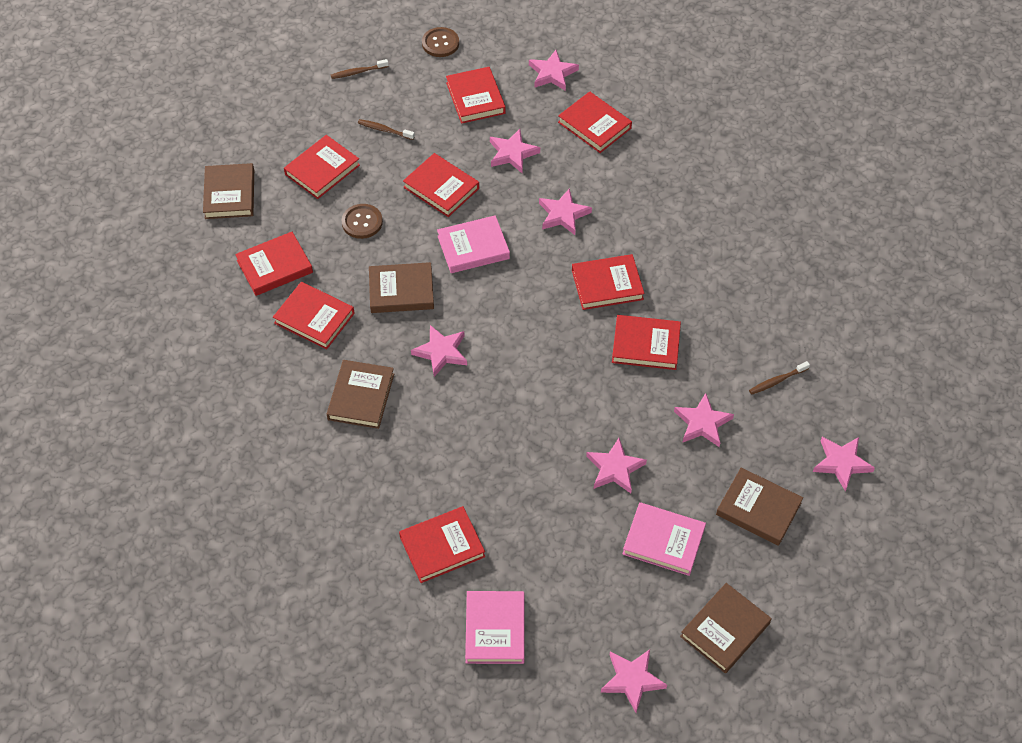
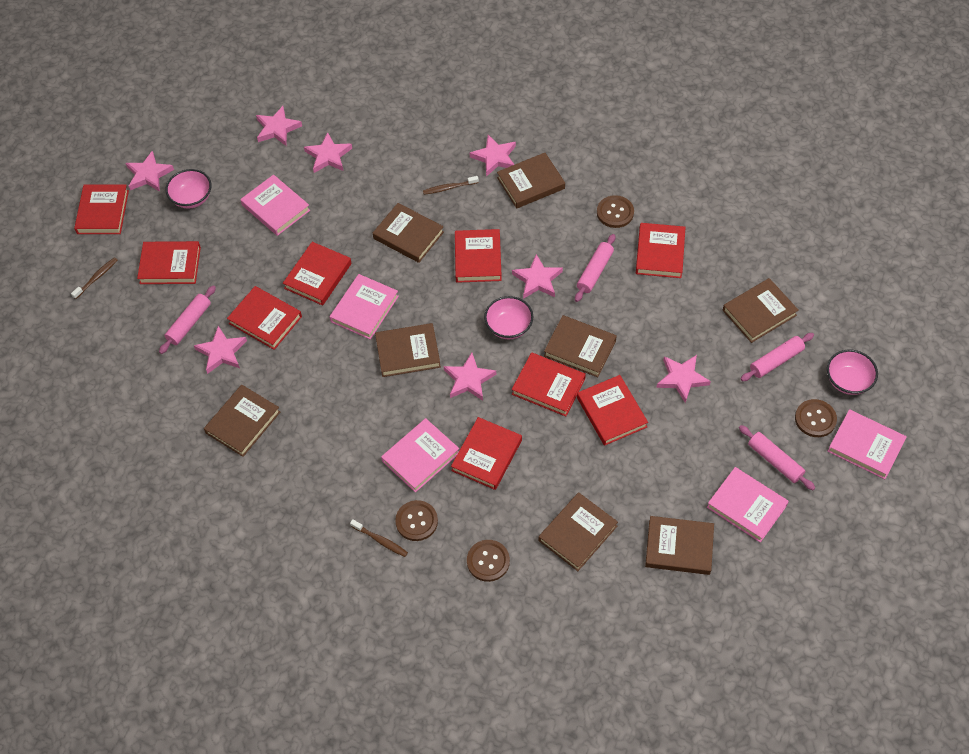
brown book: [203,163,254,219] [327,360,394,429] [369,262,434,313] [680,583,772,673] [716,468,803,546] = 5 -> [204,385,280,457] [373,203,444,263] [375,323,441,377] [497,153,565,209] [539,492,618,571] [544,315,617,377] [645,516,714,575] [723,278,799,343] = 8
brown button: [341,204,383,239] [422,27,459,57] = 2 -> [395,500,438,541] [467,540,510,582] [597,195,634,228] [795,399,837,437] = 4
pink book: [437,215,510,273] [465,591,525,664] [622,502,706,576] = 3 -> [240,175,310,236] [330,274,399,339] [381,418,459,493] [707,467,789,542] [828,409,907,479] = 5
pink bowl: none = 0 -> [165,169,212,209] [484,296,534,339] [827,350,878,395] = 3
pink rolling pin: none = 0 -> [159,285,216,354] [575,234,615,302] [739,425,815,490] [741,333,814,381] = 4

